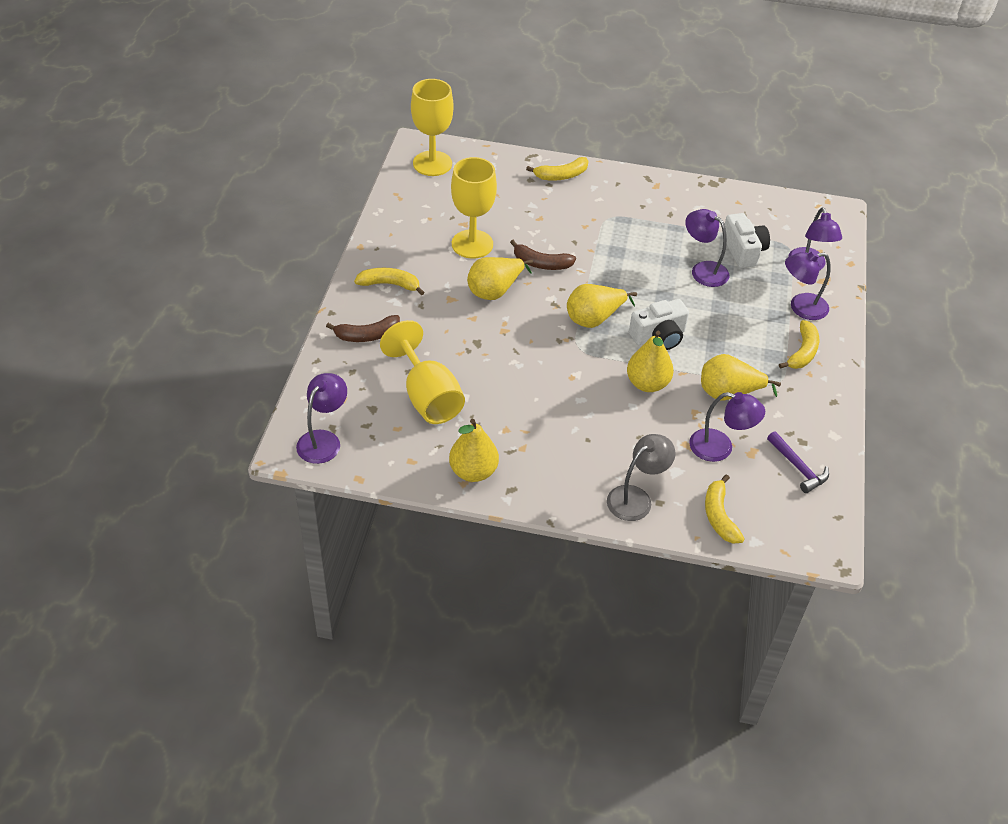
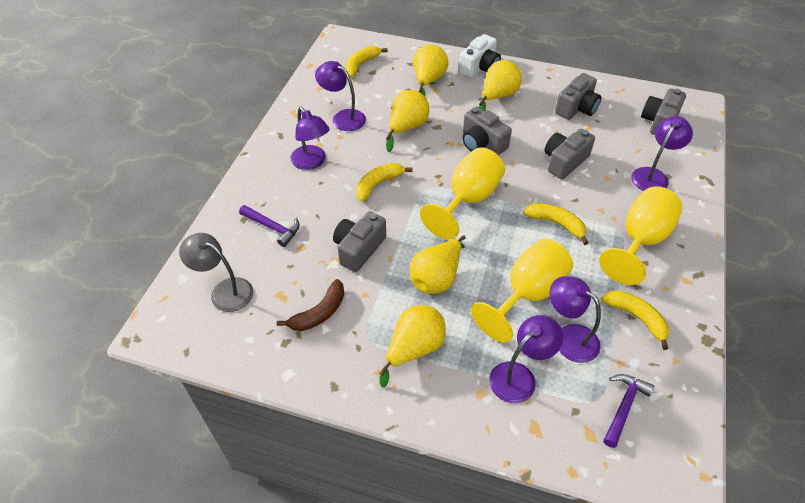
brown banana: [326,315,400,342] [510,240,576,270] = 2 -> [277,279,344,331] = 1
grey camera: none = 0 -> [333,211,386,272] [462,107,512,155] [544,129,595,179] [555,73,602,120] [641,88,686,135] = 5
purple hammer: [767,431,829,493] = 1 -> [239,205,300,247] [603,374,654,448] = 2
white camera: [629,299,689,350] [722,213,770,268] = 2 -> [459,34,501,78] = 1

